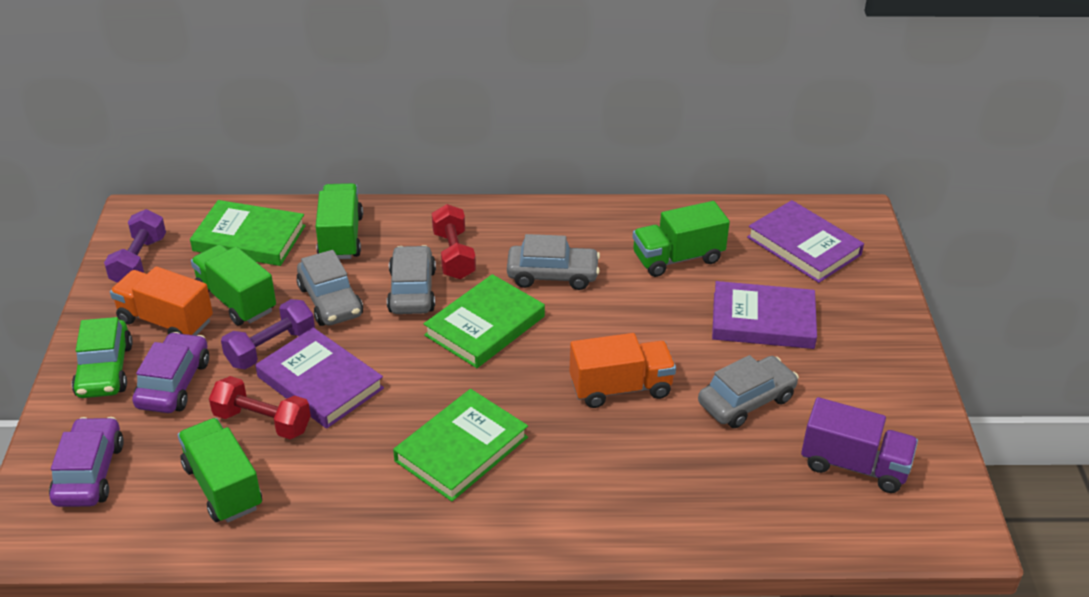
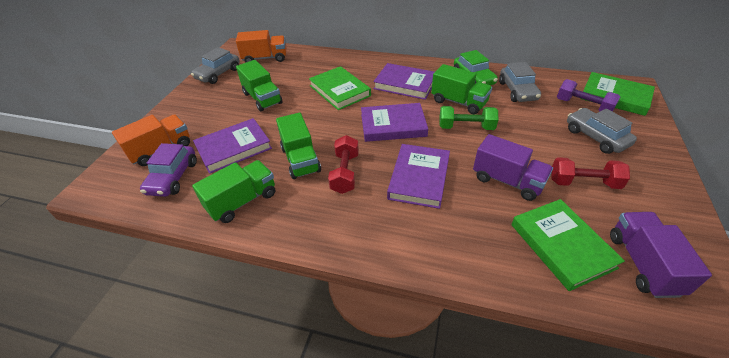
green dumbbell: none = 0 -> [439,106,498,130] = 1
grey car: [296,250,363,326] [387,245,436,314] [507,234,600,290] [698,355,799,428] = 4 -> [191,47,240,84] [499,62,541,102] [567,108,637,154] = 3
purple book: [256,327,384,429] [712,281,817,349] [747,200,864,283] = 3 -> [193,118,272,174] [361,103,428,142] [373,63,434,100] [387,144,450,209] = 4
purple car: [49,417,124,507] [132,332,209,413] = 2 -> [140,143,197,197] = 1
purple dumbbell: [104,209,166,283] [221,299,315,369] = 2 -> [557,79,620,112] = 1
purple truck: [801,397,918,493] = 1 -> [473,134,553,201] [610,212,712,298] = 2

